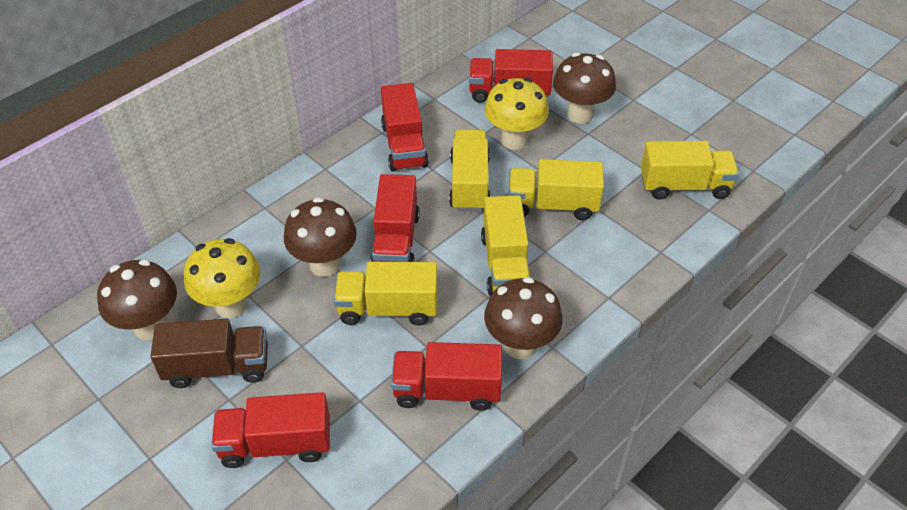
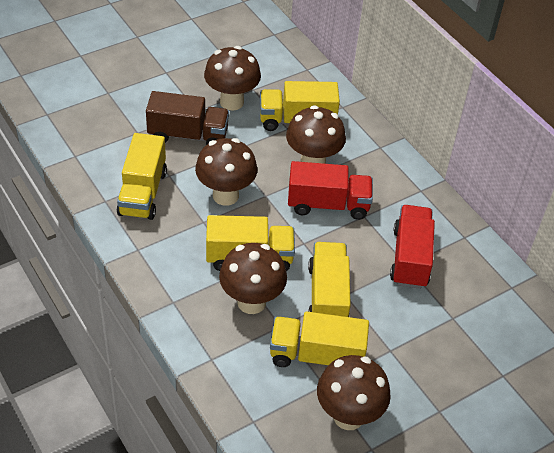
brown mushroom: [97,259,177,340] [284,197,357,277] [484,277,562,359] [553,52,616,124] = 4 -> [195,138,257,206] [204,46,261,111] [219,243,287,314] [286,105,346,164] [317,355,391,430] = 5
red truck: [211,392,330,468] [370,174,420,262] [381,83,429,171] [391,342,502,411] [469,49,553,103] = 5 -> [288,161,373,220] [390,205,435,289] = 2
yellow mushroom: [184,238,261,318] [485,78,549,150] = 2 -> none = 0

